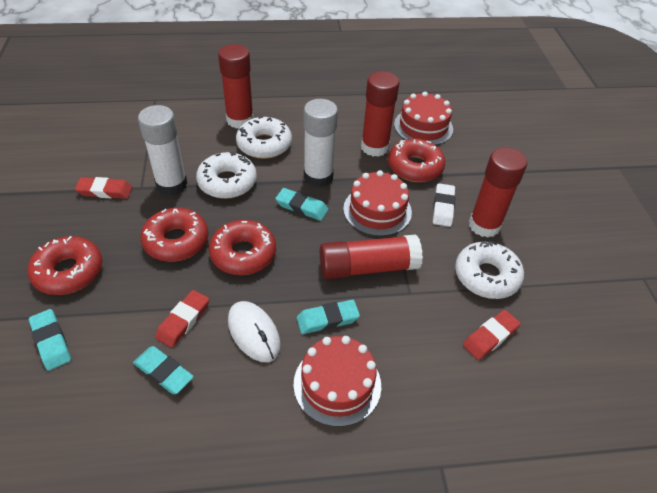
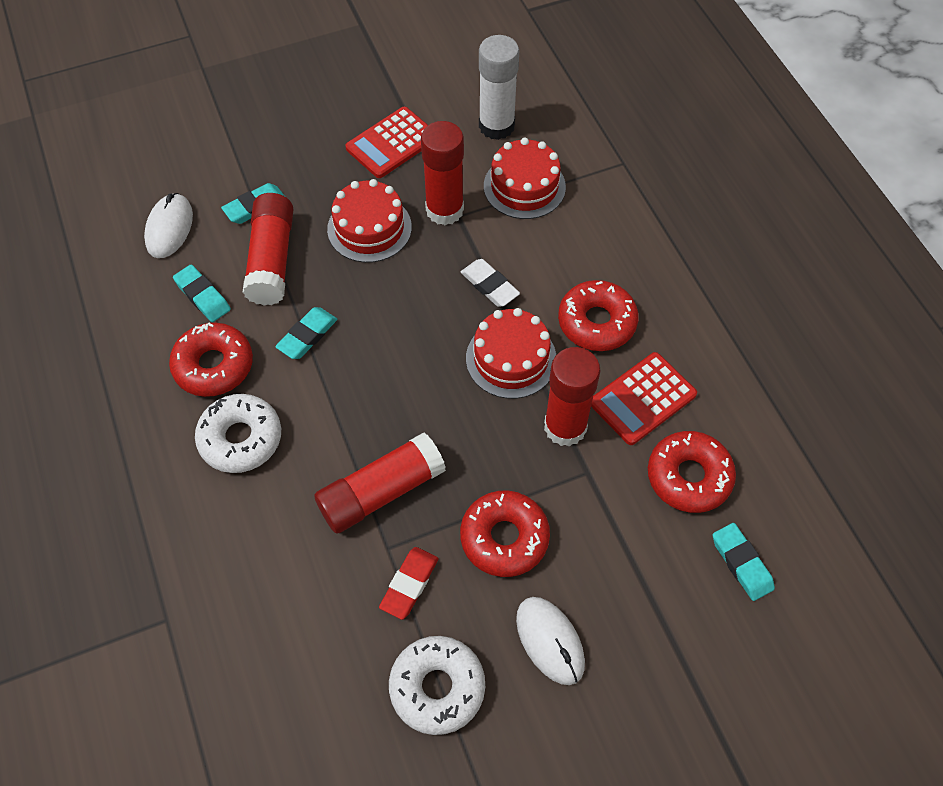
red calculator: none = 0 -> [345,107,428,178] [591,352,697,445] = 2
red eraser: [75,177,132,199] [155,290,209,348] [463,310,521,360] = 3 -> [379,547,438,620] = 1
white donut: [196,152,257,199] [236,116,292,159] [455,241,524,299] = 3 -> [195,394,281,473] [389,636,485,735] = 2
white glue stick: [138,105,188,195] [303,99,338,187] = 2 -> [479,35,519,140] = 1
white mouse: [228,301,281,362] = 1 -> [144,193,193,258] [516,597,585,685] = 2

